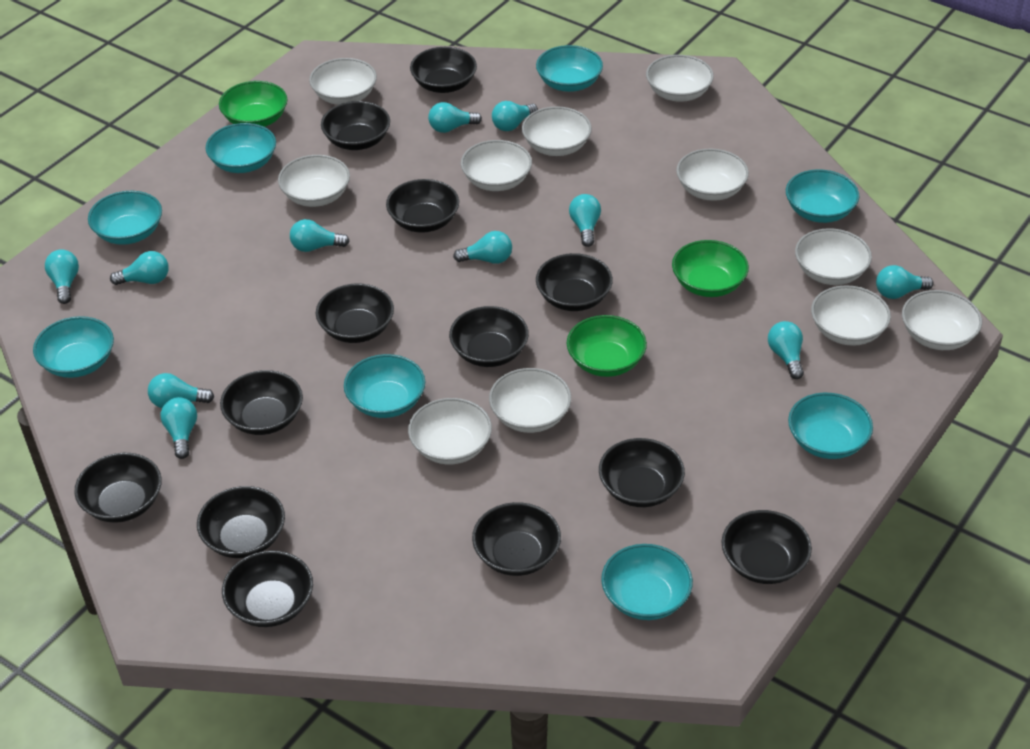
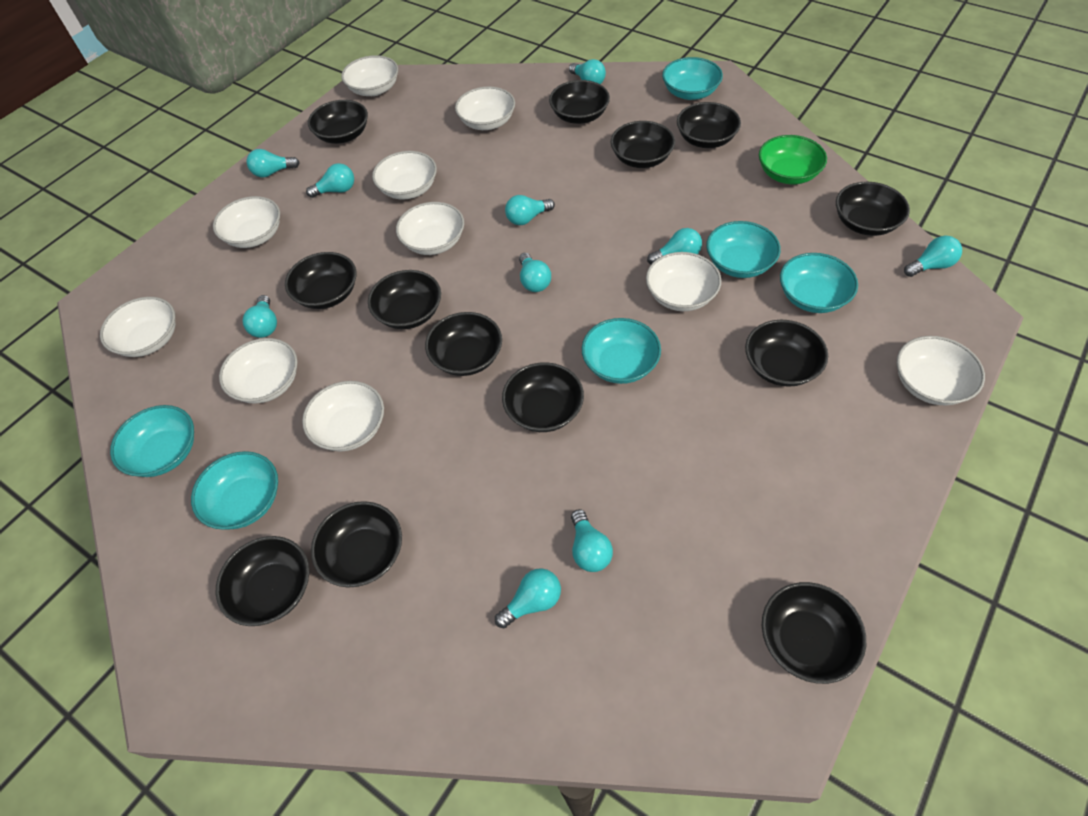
green bowl: [219,81,288,127] [567,315,647,377] [672,240,749,297] = 3 -> [759,135,827,184] = 1
turquoise bowl: [33,316,114,378] [88,191,162,245] [205,123,276,173] [344,354,425,418] [536,45,603,92] [601,544,693,620] [786,169,859,223] [788,393,873,459] = 8 -> [110,405,194,477] [191,451,278,530] [582,318,661,384] [662,57,723,100] [706,221,781,278] [780,253,858,313] = 6
turquoise light bulb: [45,249,79,304] [110,251,169,285] [148,373,214,408] [161,397,197,459] [290,219,349,252] [428,102,482,133] [453,231,512,264] [492,101,538,131] [569,194,601,247] [768,321,804,379] [876,265,934,299] = 11 -> [243,295,277,338] [247,149,300,177] [306,163,354,198] [495,568,561,628] [505,195,555,225] [519,253,551,292] [569,59,606,84] [571,509,613,572] [647,228,702,264] [904,236,962,277] = 10
white bowl: [278,155,350,207] [309,58,377,105] [408,398,492,465] [461,140,532,191] [489,368,571,433] [522,106,592,156] [646,55,714,102] [676,149,749,201] [795,228,872,285] [811,285,891,346] [902,290,982,350] = 11 -> [100,297,175,357] [213,196,280,248] [219,338,298,404] [302,381,384,451] [341,55,398,96] [372,151,437,200] [396,202,464,255] [455,86,515,130] [646,252,721,311] [896,336,985,405] = 10

